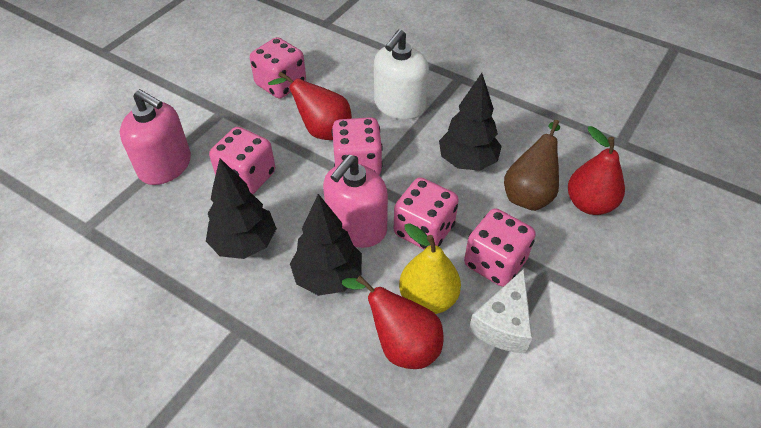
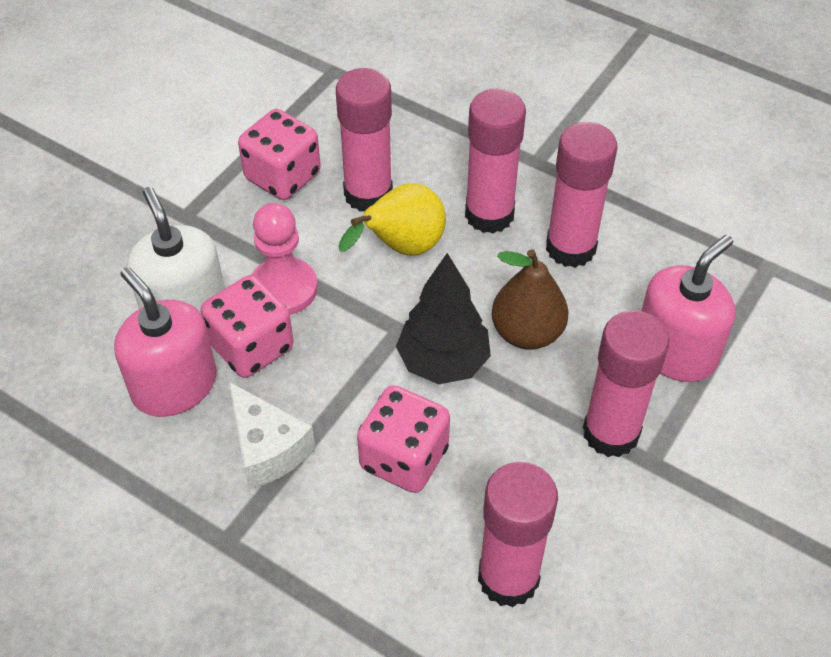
black tree: [206,158,277,259] [290,194,362,296] [439,73,502,171] = 3 -> [396,253,491,384] = 1
pink dice: [209,127,275,194] [250,37,306,99] [332,117,383,175] [394,177,459,250] [464,208,536,287] = 5 -> [201,275,294,378] [238,109,321,200] [357,385,450,493] = 3
pink glue stick: none = 0 -> [336,68,393,212] [465,89,526,234] [478,462,558,607] [546,122,618,267] [583,310,669,457] = 5
pink pawn: none = 0 -> [252,203,318,315] = 1
red pear: [268,71,352,140] [342,276,444,369] [568,126,625,215] = 3 -> none = 0

